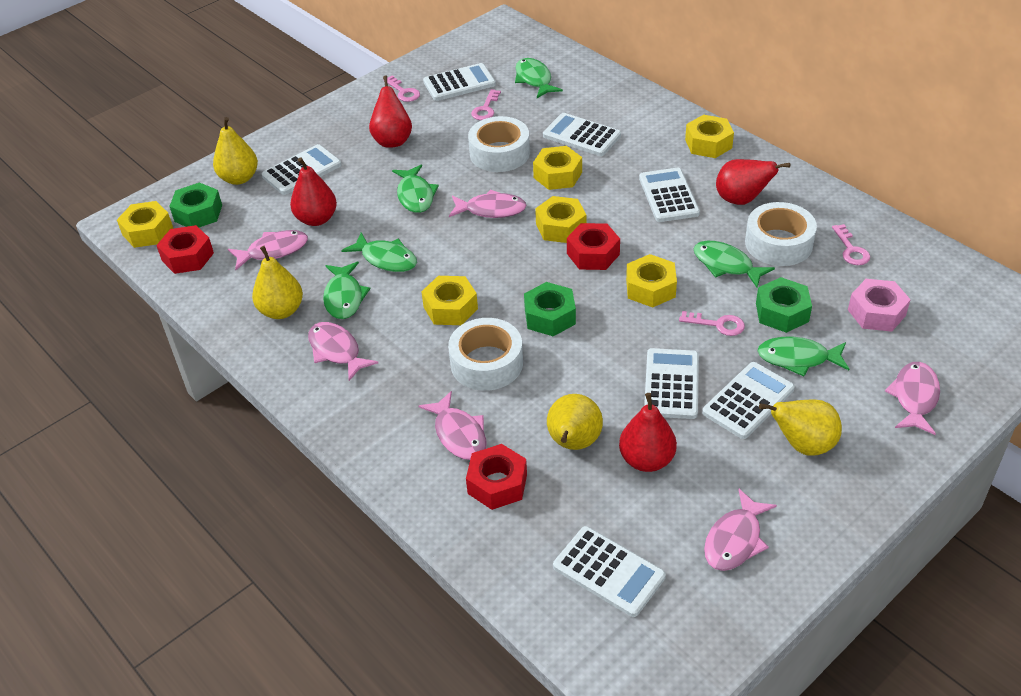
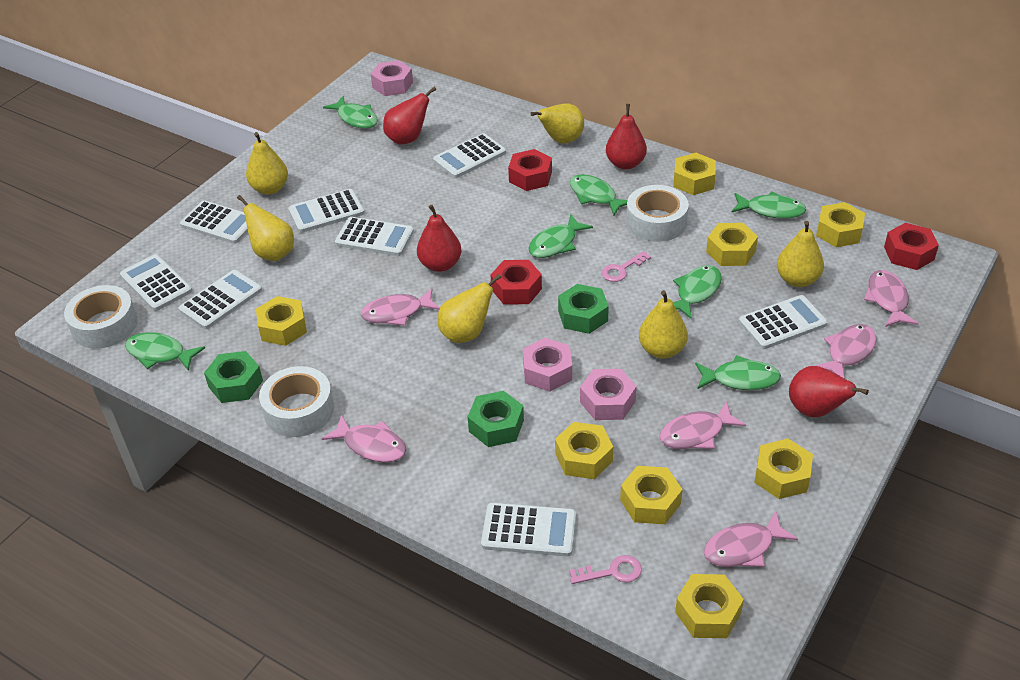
green fish: [323,261,370,319] [341,232,417,272] [392,165,439,213] [515,58,563,98] [694,240,775,288] [757,337,849,376] = 6 -> [125,332,205,371] [323,96,378,129] [528,214,593,258] [570,174,628,216] [673,265,722,319] [695,355,781,390] [731,191,806,219] = 7
pink key: [383,75,420,102] [471,89,501,120] [679,311,745,336] [832,224,870,265] = 4 -> [569,555,642,584] [601,251,651,282] = 2
pink nut: [848,279,911,332] = 1 -> [371,60,413,96] [523,338,572,392] [580,369,637,420] = 3
white calculator: [262,144,341,195] [423,63,496,101] [543,113,621,156] [553,526,666,617] [639,168,700,222] [644,348,699,419] [702,362,795,439] = 7 -> [120,254,192,311] [179,270,262,329] [180,200,248,244] [288,189,365,233] [335,217,414,256] [433,133,506,178] [481,503,576,557] [739,295,828,349] = 8
yellow nut: [117,201,173,248] [421,276,478,325] [533,146,582,190] [535,196,586,243] [626,254,677,308] [685,115,734,158] = 6 -> [256,296,307,346] [555,422,613,479] [620,466,683,524] [673,153,716,195] [675,574,744,638] [706,223,758,266] [754,439,813,499] [816,202,865,247] = 8
yellow pear: [213,117,258,185] [252,246,303,319] [547,394,603,450] [759,399,842,456] = 4 -> [237,195,294,261] [246,132,288,195] [438,274,502,343] [530,103,584,144] [639,290,688,359] [777,221,824,287] = 6

